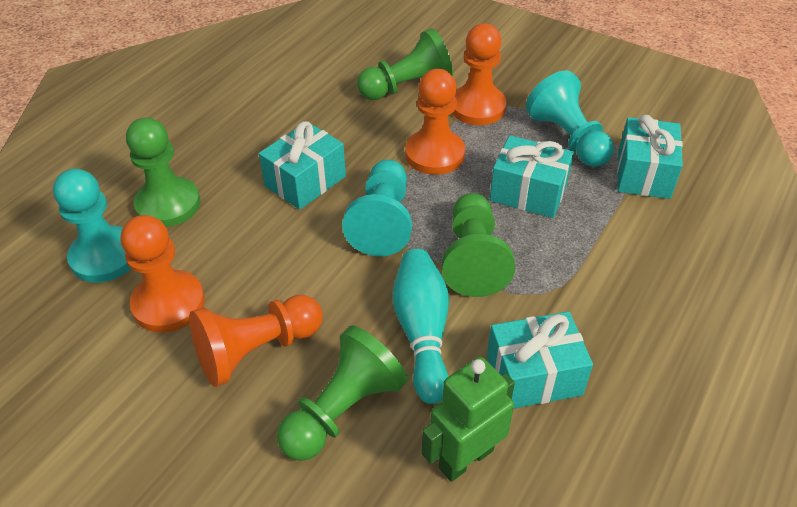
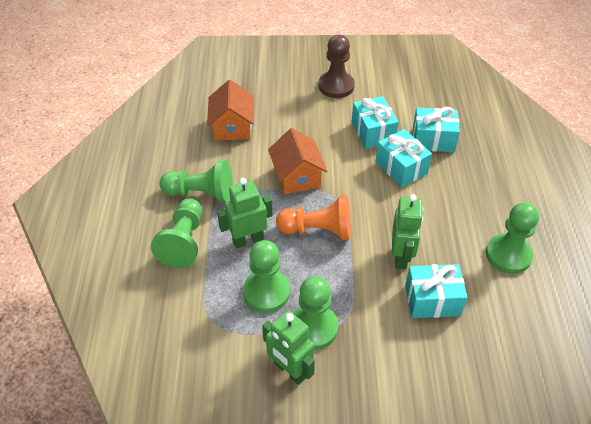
brown pawn: none = 0 -> [318,35,355,98] = 1
green pawn: [126,118,200,227] [277,325,408,461] [357,28,453,100] [442,193,515,297] = 4 -> [151,198,202,268] [159,160,233,203] [243,240,290,313] [293,276,338,350] [486,203,539,274] = 5
green robot: [422,357,515,482] = 1 -> [217,178,273,249] [262,310,315,385] [392,194,423,269] = 3
orange house: none = 0 -> [207,80,254,140] [268,128,327,195] = 2
orange pawn: [121,215,205,333] [189,295,323,387] [405,69,465,175] [452,24,507,125] = 4 -> [276,195,351,240] = 1
turquoise bowling pin: [393,249,449,404] = 1 -> none = 0
turquoise pawn: [53,169,131,283] [342,159,412,256] [526,70,614,167] = 3 -> none = 0

